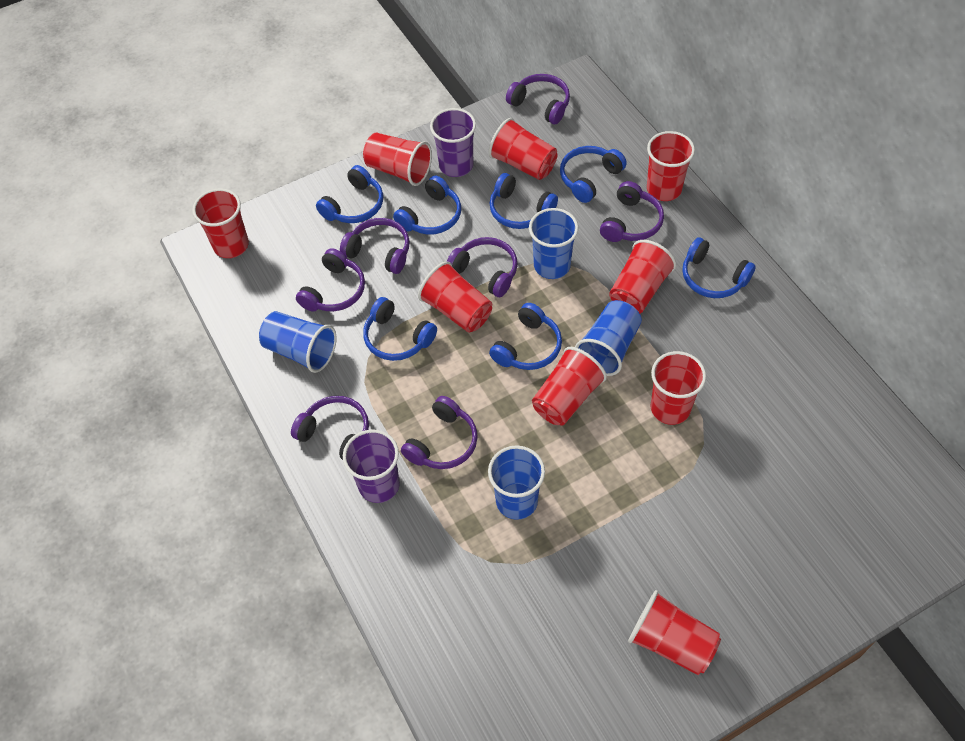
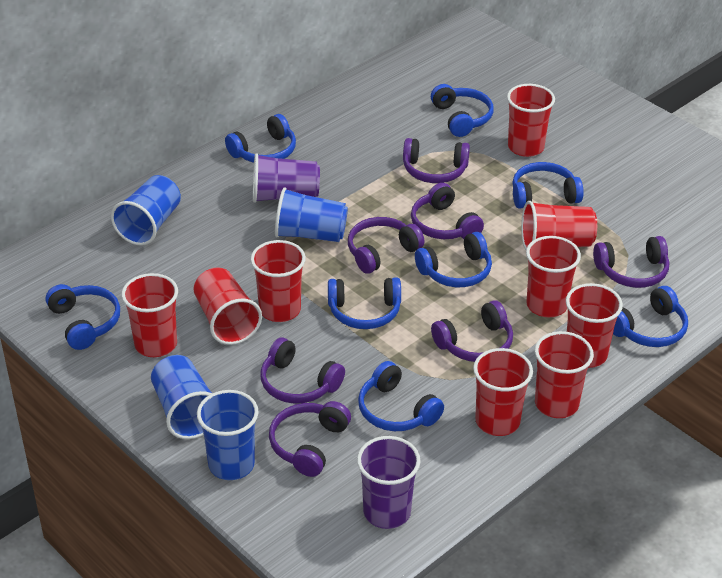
blue headphones: [316,165,383,223] [363,297,437,361] [393,175,461,235] [489,173,558,229] [489,303,562,370] [560,146,627,203] [682,237,756,298] = 7 -> [46,284,120,350] [225,114,296,163] [328,277,401,329] [358,361,444,431] [415,232,492,287] [431,84,494,137] [512,162,584,208] [613,286,688,347] = 8

